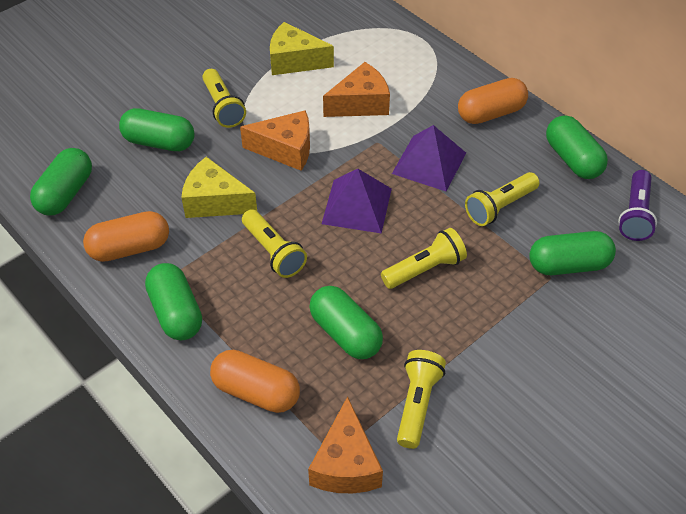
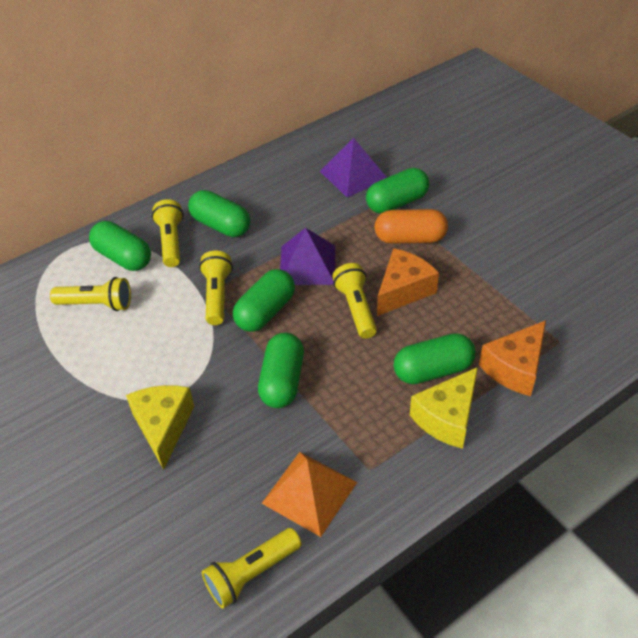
orange capsule: [83,211,169,262] [210,350,300,413] [458,78,528,124] = 3 -> [375,209,448,244] = 1
orange cheese: [240,110,310,171] [308,396,383,493] [323,62,390,117] = 3 -> [377,248,439,316] [479,320,546,396] = 2
orange pyramid: none = 0 -> [262,452,357,537] = 1
purple flashlight: [618,170,657,241] = 1 -> none = 0

